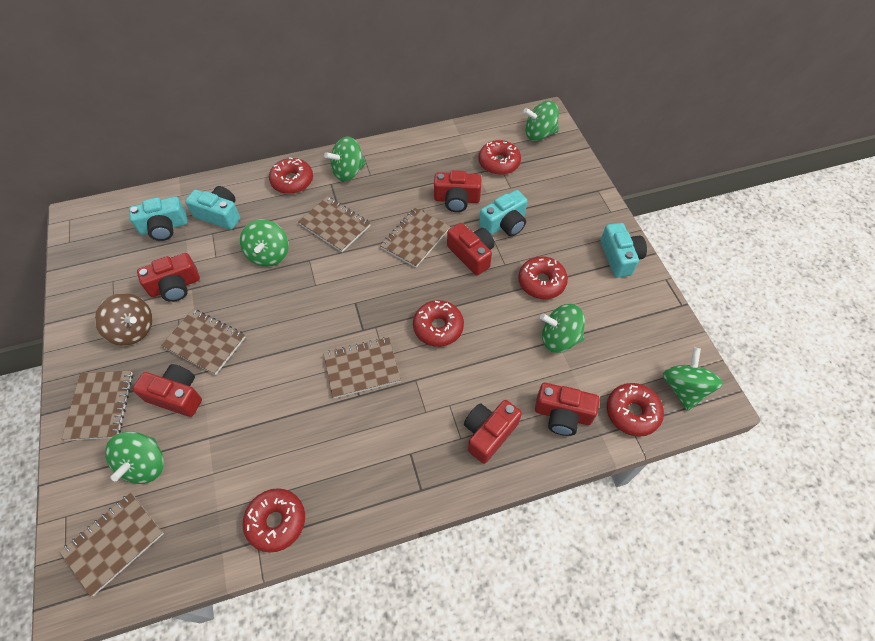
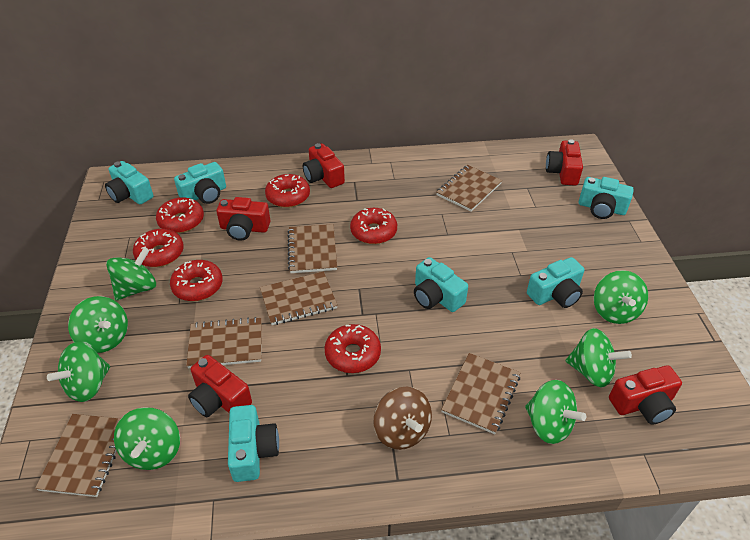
green spinning top: [105,431,164,484] [240,219,289,267] [324,136,366,182] [523,101,559,141] [540,304,585,353] [663,348,723,411] = 6 -> [47,342,110,402] [68,296,128,353] [106,247,156,301] [114,407,180,470] [525,380,586,444] [566,328,632,388] [594,270,648,324] = 7
red camera: [133,364,202,417] [137,253,200,302] [434,170,482,212] [447,223,494,275] [464,400,522,464] [535,383,600,436] = 6 -> [188,355,252,417] [216,197,270,241] [303,143,345,188] [546,139,583,186] [609,365,682,424] = 5
turquoise camera: [129,196,187,241] [185,186,240,230] [479,190,527,236] [600,223,647,278] = 4 -> [105,161,153,204] [174,162,226,204] [228,405,279,482] [414,257,468,312] [527,257,584,308] [578,177,634,219] = 6

